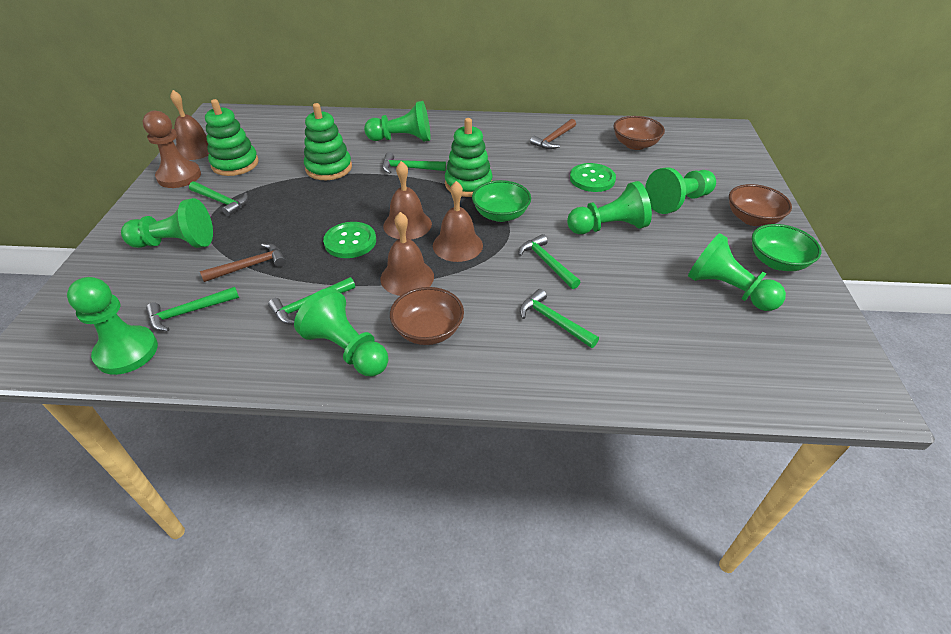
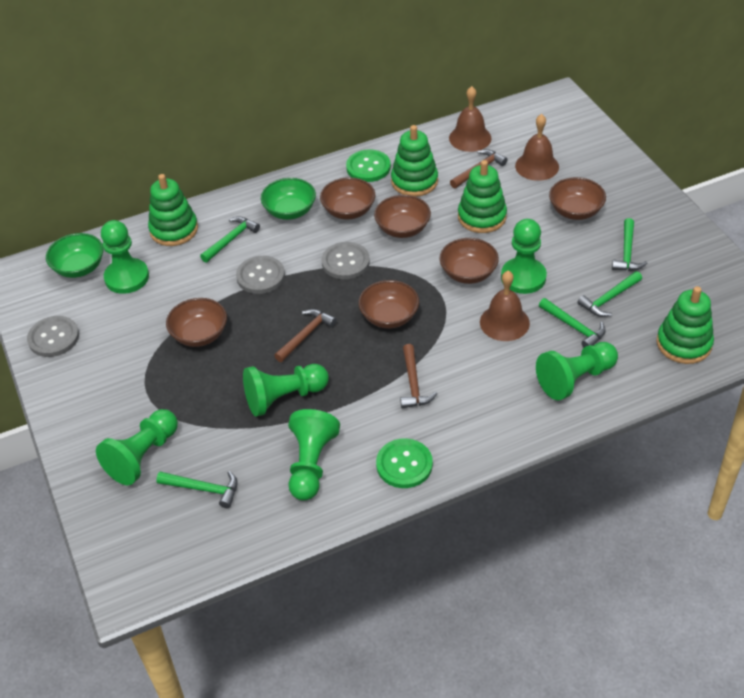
brown bell: [170,90,209,160] [380,212,434,296] [383,161,432,239] [433,181,483,262] = 4 -> [449,86,491,152] [480,271,530,341] [515,114,559,181] = 3
brown bowl: [390,287,464,345] [613,116,665,150] [729,184,792,226] = 3 -> [166,298,227,347] [320,177,375,219] [359,280,419,328] [374,195,431,238] [440,238,499,284] [549,177,606,220] = 6
brown hammer: [200,243,286,282] [530,119,576,149] = 2 -> [274,309,337,362] [400,344,437,408] [450,149,507,189] = 3
brown pawn: [143,110,201,188] = 1 -> none = 0
green hammer: [146,287,239,331] [189,181,248,216] [268,277,355,324] [382,152,446,174] [519,234,580,289] [520,289,599,348] = 6 -> [156,471,238,508] [200,216,260,263] [539,298,606,348] [577,271,642,317] [612,218,647,271] = 5
green pawn: [67,277,158,375] [121,198,213,248] [294,288,388,376] [364,101,430,142] [567,181,652,234] [645,167,716,214] [688,233,786,311] = 7 -> [96,409,178,485] [101,220,149,294] [243,364,329,417] [288,409,340,501] [501,219,547,294] [536,342,618,400] = 6
green stacking toy: [205,99,259,176] [304,103,352,180] [445,118,493,197] = 3 -> [148,174,198,246] [391,125,438,197] [458,160,507,233] [657,286,714,364] = 4
grey button: none = 0 -> [27,316,79,357] [236,256,285,294] [322,242,370,279] = 3

